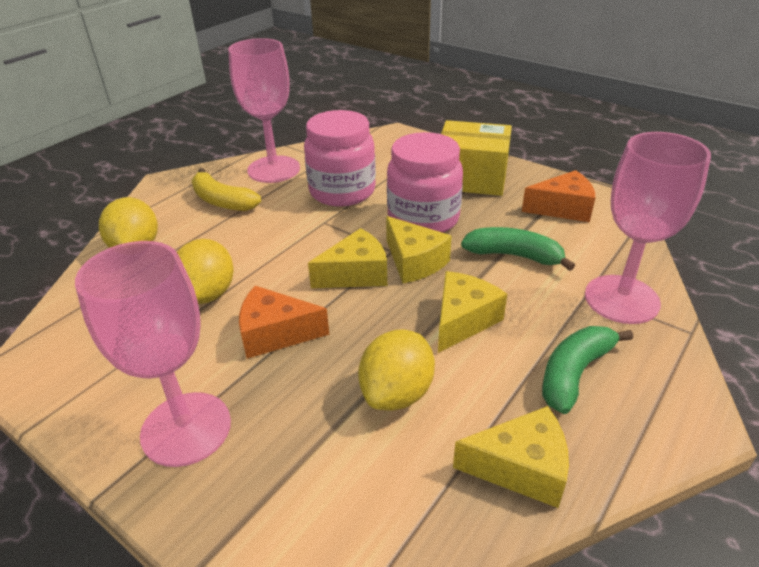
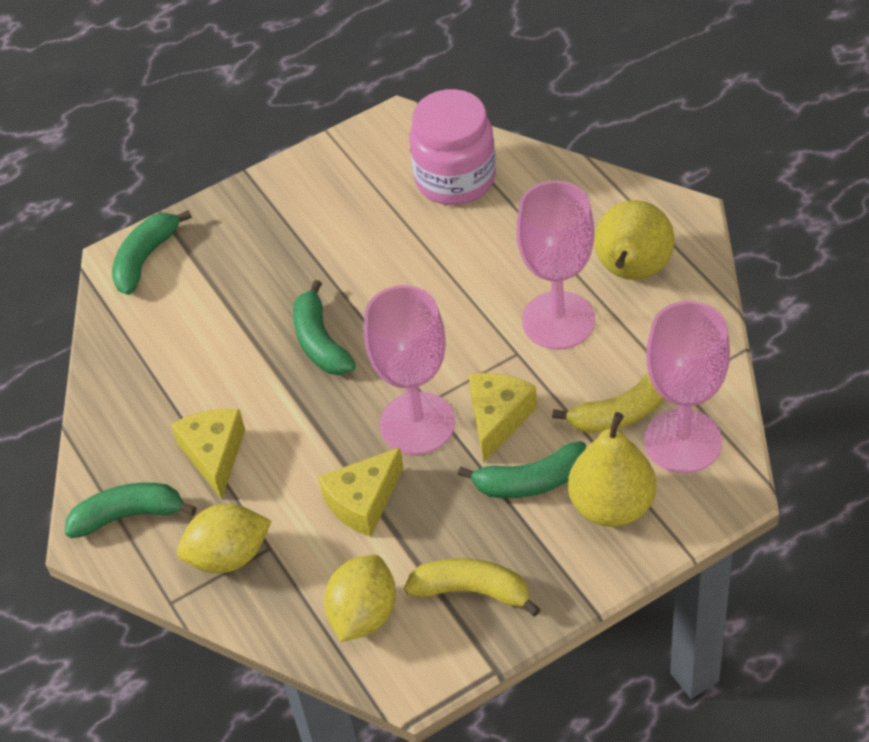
green banana: [461,227,575,271] [542,326,633,414] = 2 -> [65,483,197,538] [112,210,192,295] [293,280,356,375] [458,441,586,498] = 4
orange cheese: [239,286,329,359] [522,170,595,222] = 2 -> none = 0
pink jar: [304,110,376,207] [387,132,463,233] = 2 -> [410,89,496,205] = 1
yellow banana: [192,168,261,211] = 1 -> [404,558,541,617] [552,373,665,433] = 2
yellow box: [441,120,512,196] = 1 -> none = 0
yellow cheese: [308,228,387,288] [386,216,452,283] [438,271,507,353] [453,406,569,508] = 4 -> [171,409,245,499] [318,447,404,537] [469,373,537,462] = 3
yellow lemon: [99,197,158,248] [177,239,234,304] [358,330,435,410] = 3 -> [177,504,271,573] [324,555,396,642] = 2
yellow pear: none = 0 -> [568,412,656,527] [595,200,675,280] = 2

